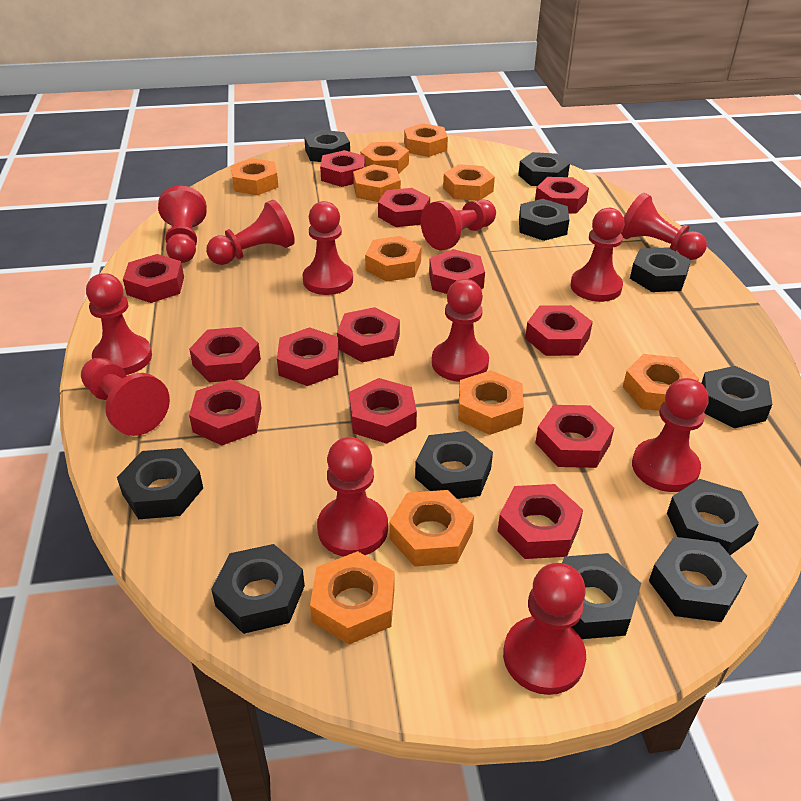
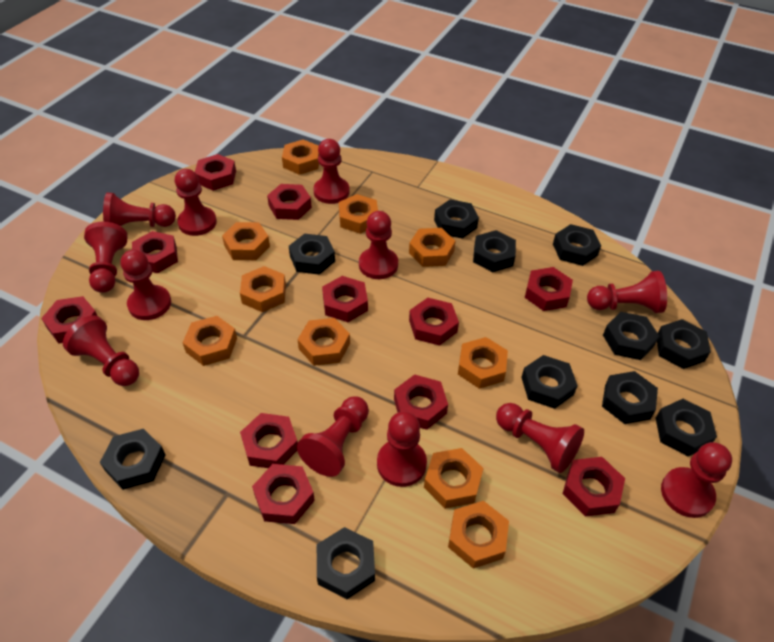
red nut: [123,254,184,303] [189,327,261,383] [189,379,261,445] [277,327,339,386] [320,150,365,187] [337,307,400,362] [349,378,417,444] [378,188,430,227] [429,249,485,294] [498,484,583,559] [525,305,593,356] [535,177,589,214] [535,405,614,468] = 13 -> [41,296,97,344] [132,231,178,273] [195,154,236,191] [240,413,298,468] [252,464,315,524] [267,184,312,220] [322,276,368,322] [394,374,448,430] [409,298,459,346] [525,267,573,311] [563,457,625,517] = 11

